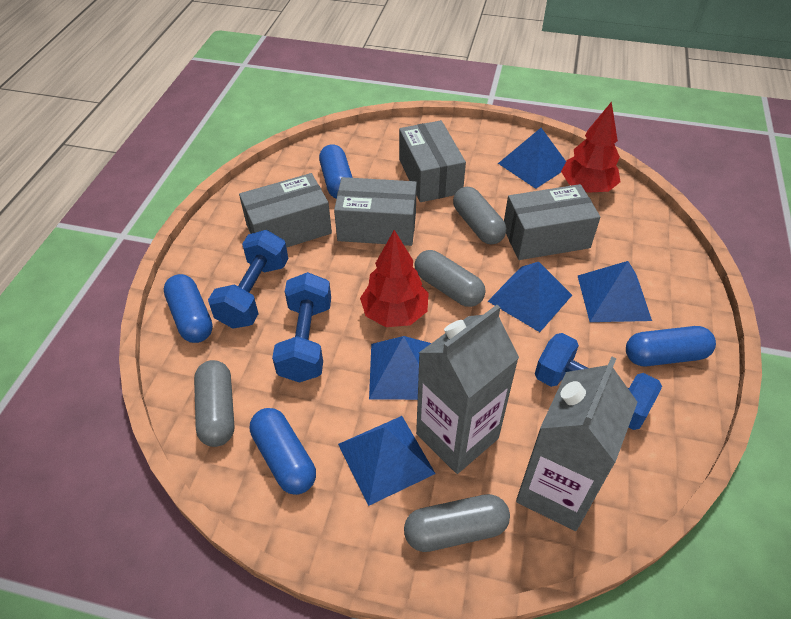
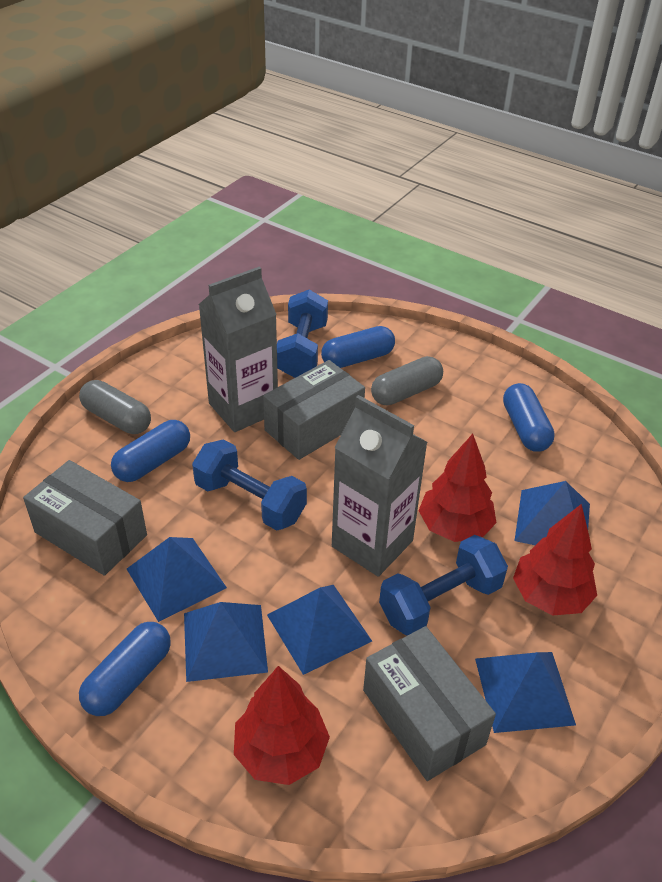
grey box: [239,173,332,248] [334,177,417,246] [399,120,466,202] [504,184,600,260] = 4 -> [23,460,147,576] [263,360,365,460] [363,626,496,781] = 3
grey capsule: [194,360,235,447] [404,494,510,552] [414,250,485,307] [453,187,507,244] = 4 -> [79,380,151,434] [371,356,443,406] = 2
red tree: [360,230,429,327] [561,101,620,193] = 2 -> [234,666,330,785] [419,434,497,542] [513,504,597,615] = 3

